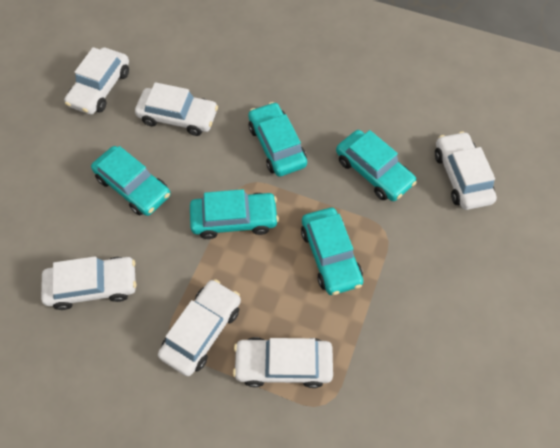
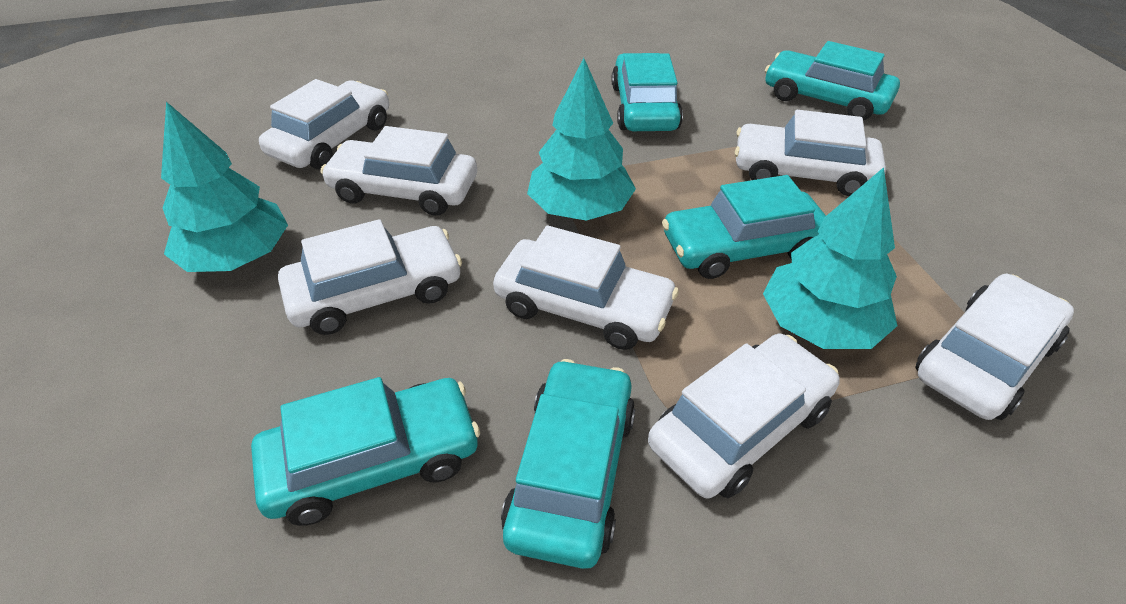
turquoise tree: none = 0 -> [161,102,288,272] [527,58,636,221] [763,167,898,349] = 3
white car: [41,256,136,310] [64,47,129,115] [135,82,218,136] [158,279,241,376] [233,337,333,388] [435,131,497,210] = 6 -> [259,79,389,170] [278,219,462,335] [321,126,477,216] [493,225,679,350] [648,334,840,498] [735,110,886,196] [915,274,1074,420] = 7

